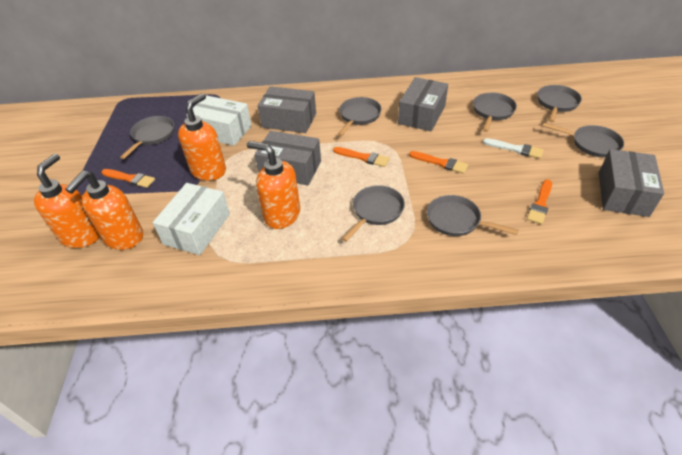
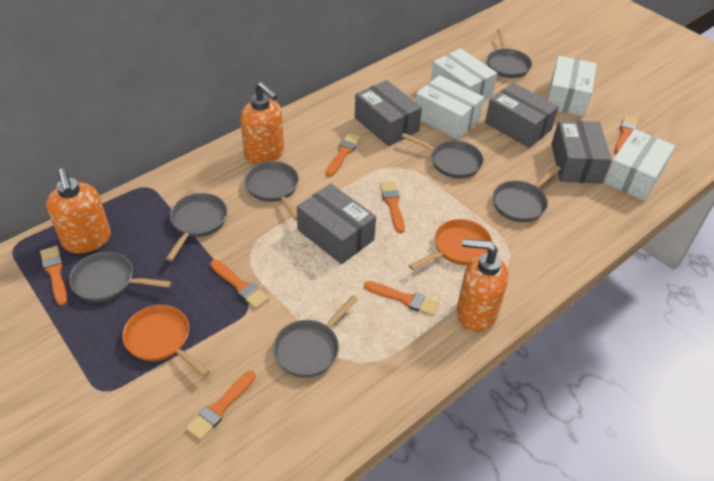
orange brush: [102,169,155,188] [333,147,389,167] [409,151,468,174] [527,180,552,224] = 4 -> [40,246,68,306] [186,371,256,440] [210,260,269,309] [326,133,361,177] [364,281,439,316] [380,181,405,233] [615,115,639,154] = 7
orange pan: none = 0 -> [122,305,210,377] [409,219,492,270] = 2
orange soap dispenser: [34,153,100,248] [65,171,143,250] [178,93,226,181] [247,141,300,229] = 4 -> [46,169,111,253] [240,82,284,164] [457,239,508,333] = 3
white box: [153,183,230,255] [186,95,252,146] = 2 -> [415,75,484,140] [431,48,497,101] [547,56,596,116] [604,129,675,201] = 4
white brush: [483,138,544,159] = 1 -> none = 0

